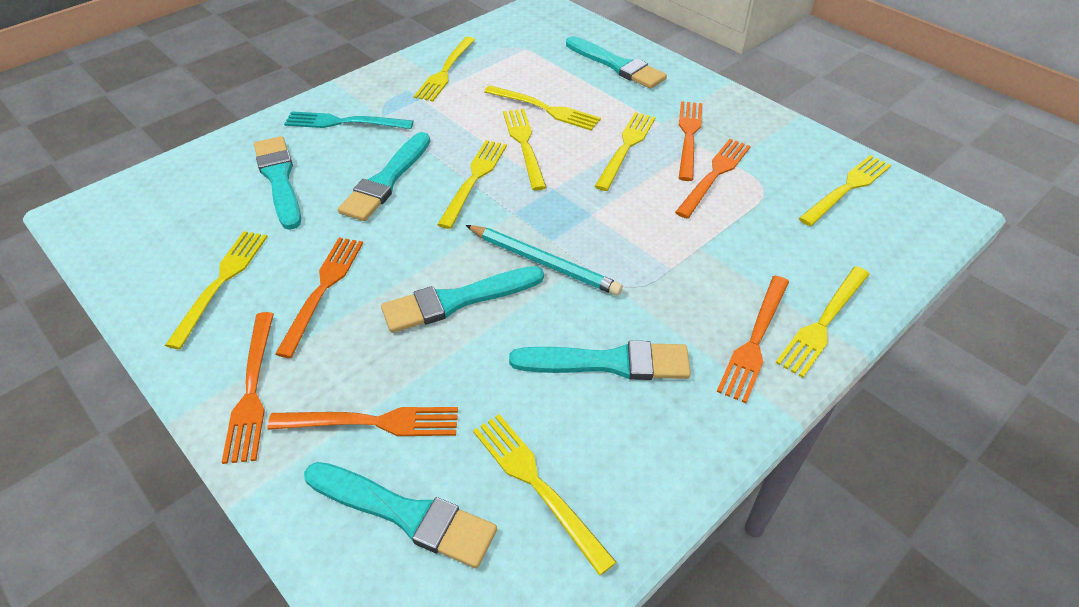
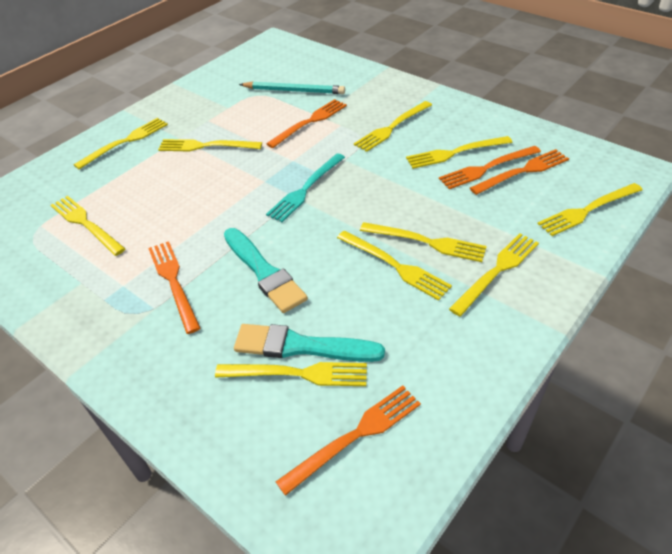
orange fork: [222,312,274,464] [267,407,458,436] [275,238,363,358] [675,139,750,219] [679,101,702,181] [717,276,789,403] = 6 -> [148,241,200,334] [266,99,347,148] [276,385,421,496] [439,146,541,189] [470,149,569,195] = 5
turquoise brush: [254,136,301,230] [304,462,497,568] [338,132,430,221] [381,266,544,333] [509,341,691,380] [566,36,667,89] = 6 -> [224,228,308,313] [234,324,385,362] = 2
yellow fork: [165,231,268,349] [414,37,475,102] [437,140,507,229] [473,414,617,576] [484,85,601,131] [503,109,547,191] [594,112,656,191] [776,266,870,378] [799,155,891,226] = 9 -> [51,196,125,256] [74,118,168,169] [158,139,262,151] [215,362,367,386] [337,231,452,301] [354,101,432,152] [360,222,487,262] [406,136,513,169] [449,233,539,316] [538,183,642,236] = 10

